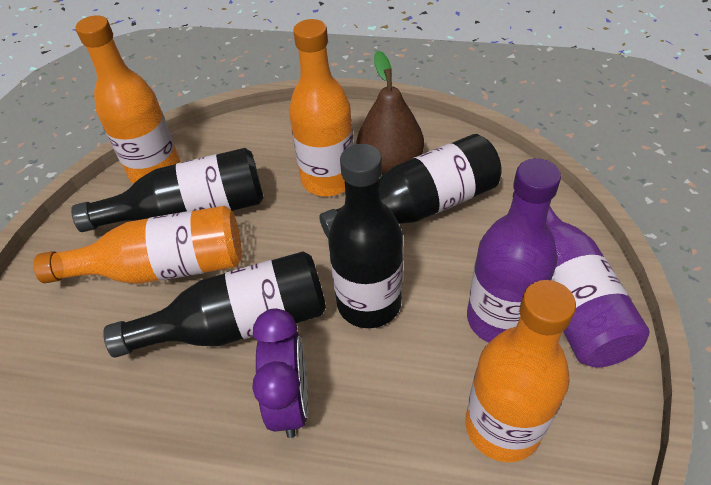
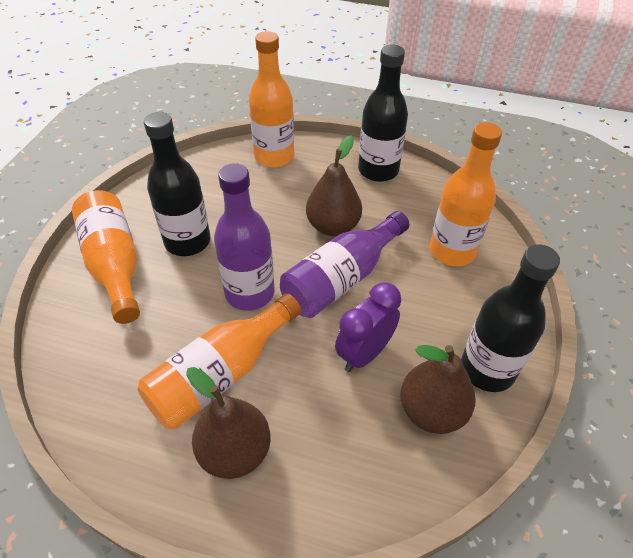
black bottle: [71,148,264,232] [103,251,326,358] [319,134,502,238] [328,144,403,328] = 4 -> [144,112,211,256] [358,44,408,182] [461,244,560,392] = 3
brown pear: [356,51,424,175] = 1 -> [186,367,271,479] [306,135,362,236] [400,345,476,434] = 3

